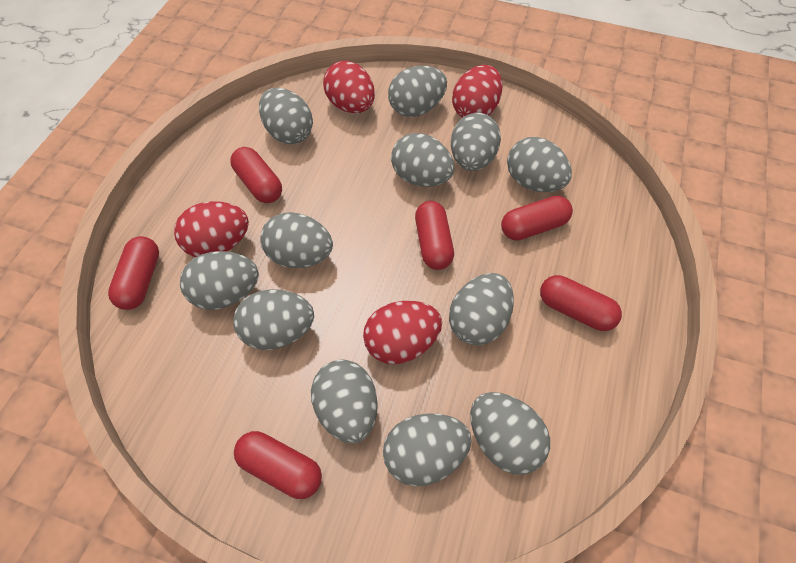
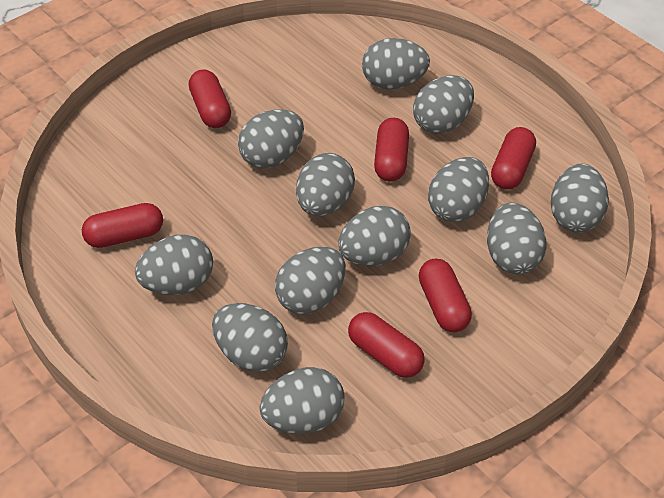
red egg: [174,201,249,257] [323,61,375,113] [363,301,442,364] [452,65,503,118] = 4 -> none = 0

